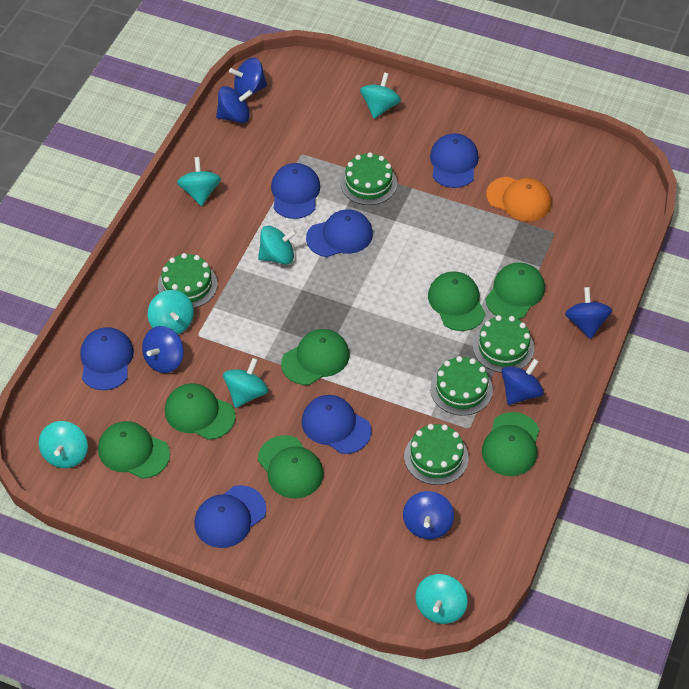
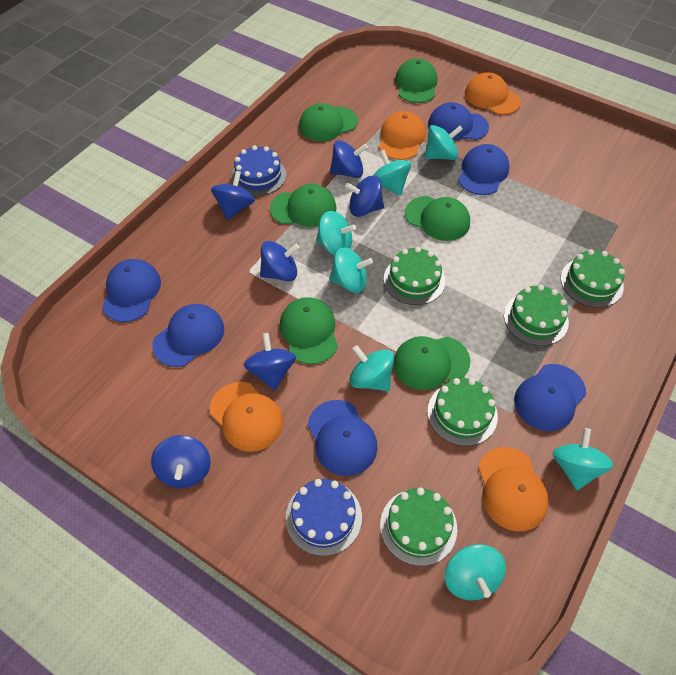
blue cake: none = 0 -> [231,145,286,196] [286,479,362,556] = 2
green cap: [98,421,170,479] [165,383,236,440] [258,435,324,499] [281,329,349,385] [428,271,486,331] [482,412,539,476] [485,262,545,320] = 7 -> [270,184,337,227] [280,297,338,364] [299,103,358,141] [393,336,470,390] [395,58,437,103] [405,196,470,241] = 6
orange cap: [486,177,552,221] = 1 -> [210,382,283,452] [379,111,426,160] [465,72,521,115] [478,447,549,531] = 4

